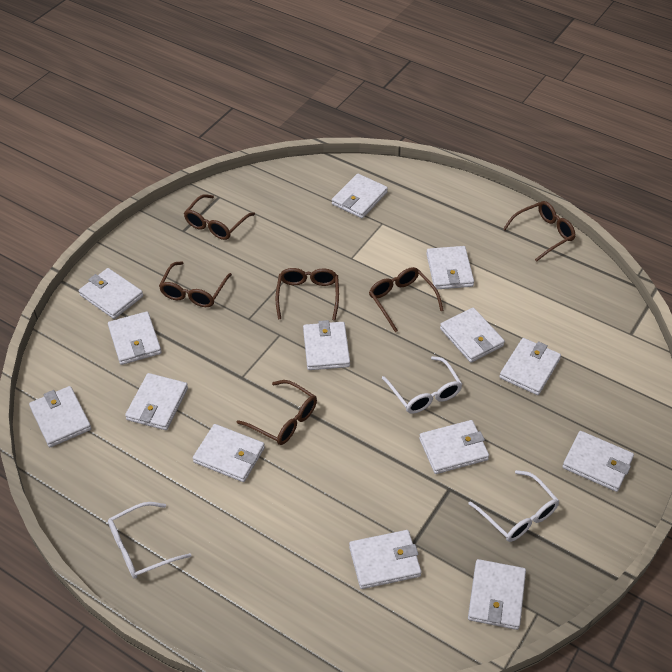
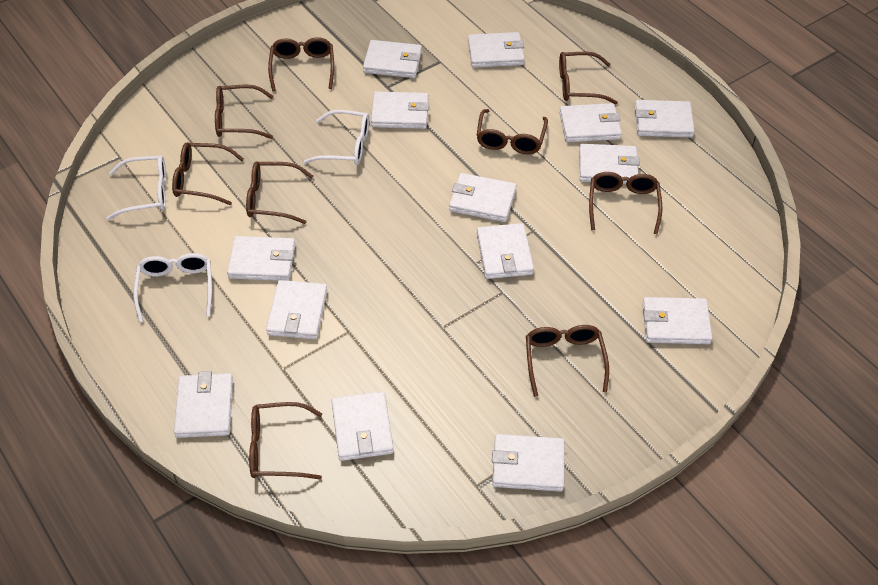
brown glasses: [159,261,232,307] [184,194,255,240] [237,380,317,445] [276,268,339,321] [369,267,444,332] [503,201,575,262] = 6 -> [172,142,244,205] [215,84,274,139] [246,161,313,224] [249,402,322,480] [268,37,334,91] [477,109,548,154] [526,325,609,397] [559,52,618,104] [589,172,662,234] = 9

